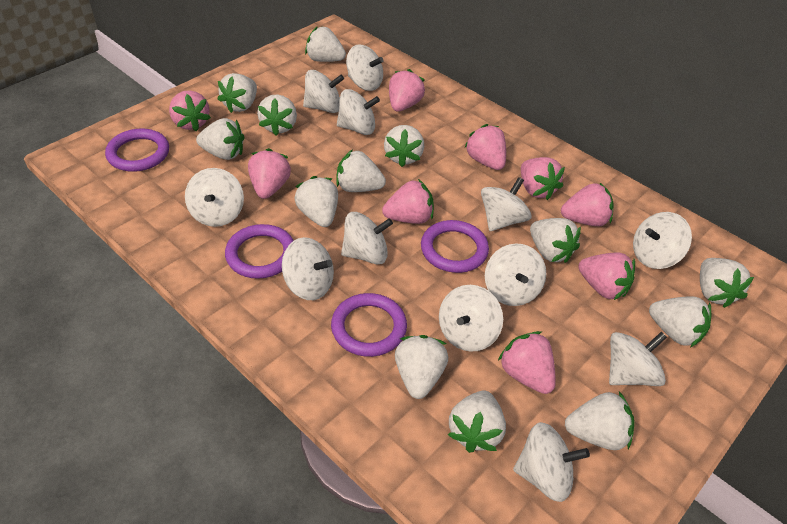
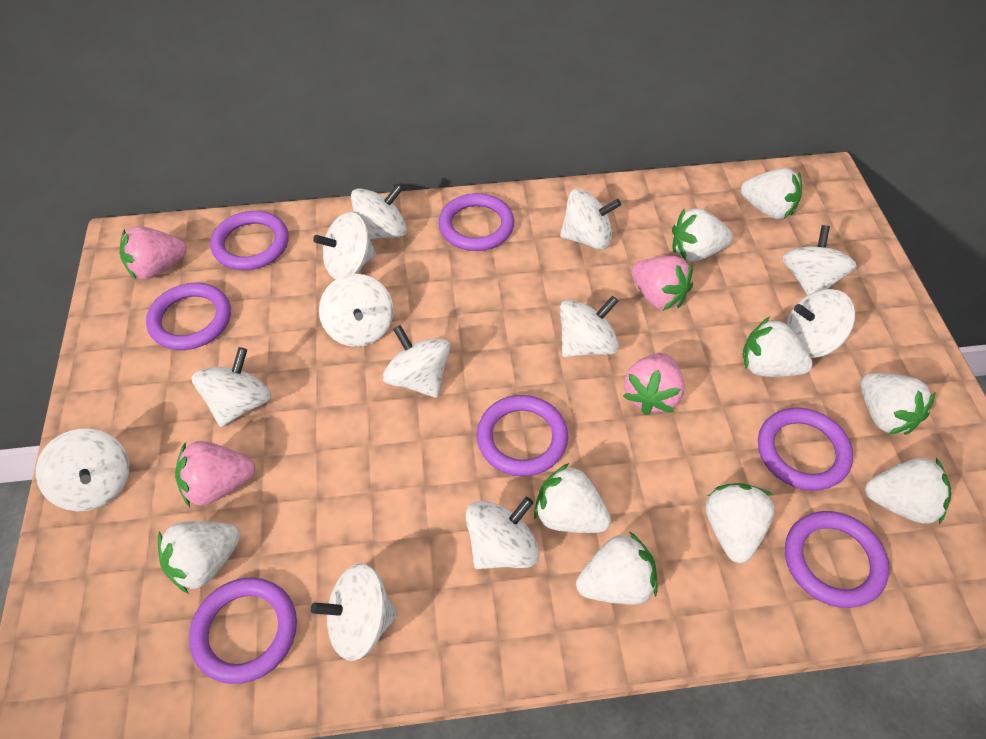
pink strawberry: [169,90,211,132] [248,148,291,199] [382,179,434,224] [389,69,425,112] [464,124,506,170] [498,331,556,394] [521,157,565,200] [561,183,613,226] [578,252,635,300] = 9 -> [120,226,187,280] [175,441,255,507] [623,353,685,415] [631,256,693,311] = 4
purple ring: [105,128,169,172] [225,224,294,279] [331,293,407,357] [421,220,489,273] = 4 -> [146,283,231,350] [189,577,297,684] [210,211,289,270] [439,193,514,251] [477,395,568,476] [758,407,853,491] [785,511,889,608] = 7
white strawberry: [196,118,244,160] [218,73,257,113] [257,94,297,136] [295,176,338,227] [305,26,346,62] [337,149,386,192] [384,125,424,167] [395,335,448,399] [448,390,506,453] [530,218,581,263] [565,392,635,450] [649,296,711,347] [700,258,754,308] = 13 -> [158,521,241,594] [534,463,611,533] [576,531,658,605] [672,208,733,261] [706,483,775,563] [741,168,802,219] [742,317,813,377] [861,373,935,435] [865,458,951,524] = 9

